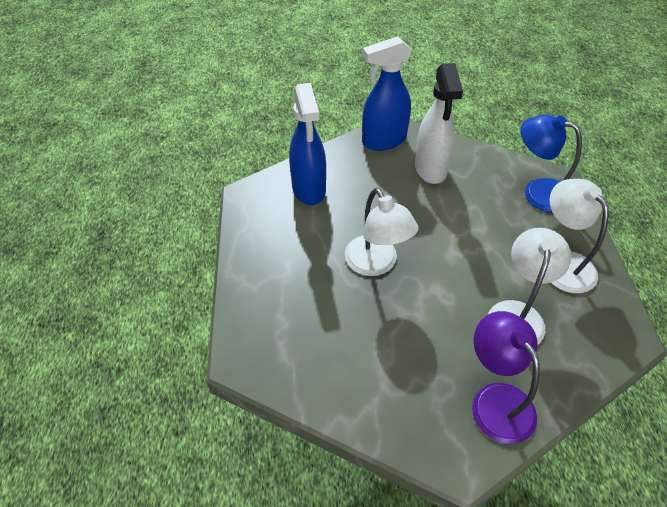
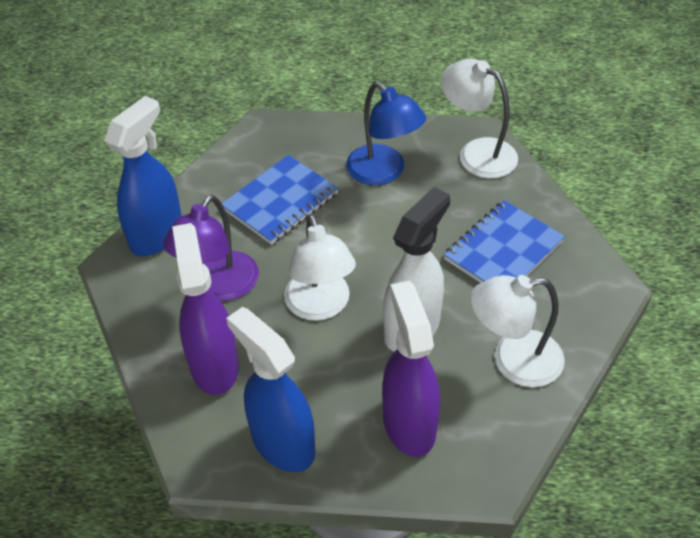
blue notebook: none = 0 -> [222,155,339,245] [444,200,565,283] = 2
purple spray bottle: none = 0 -> [172,223,239,395] [382,281,440,457] = 2

